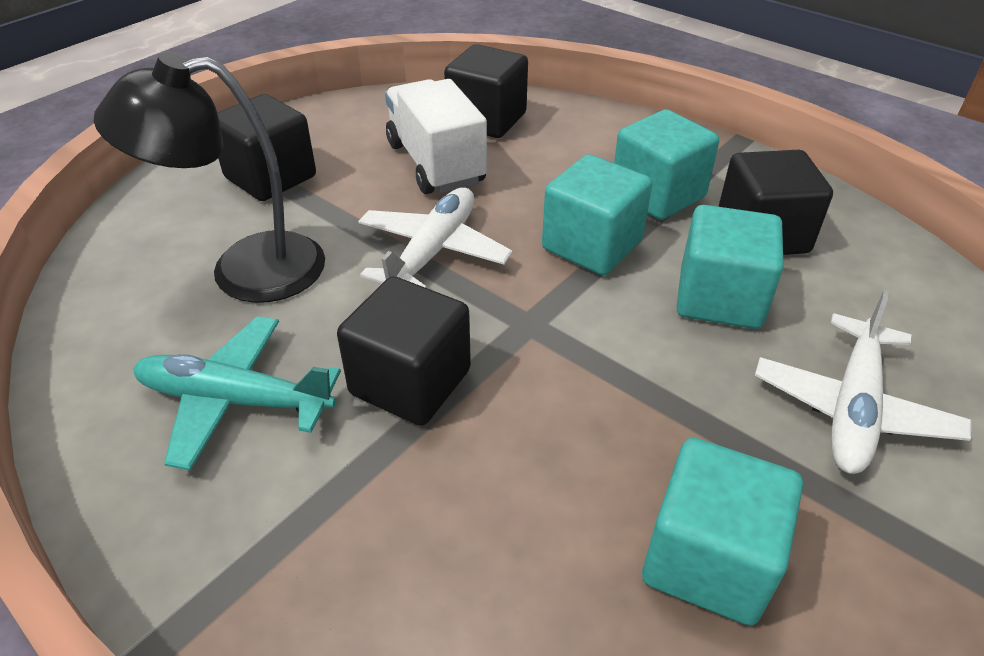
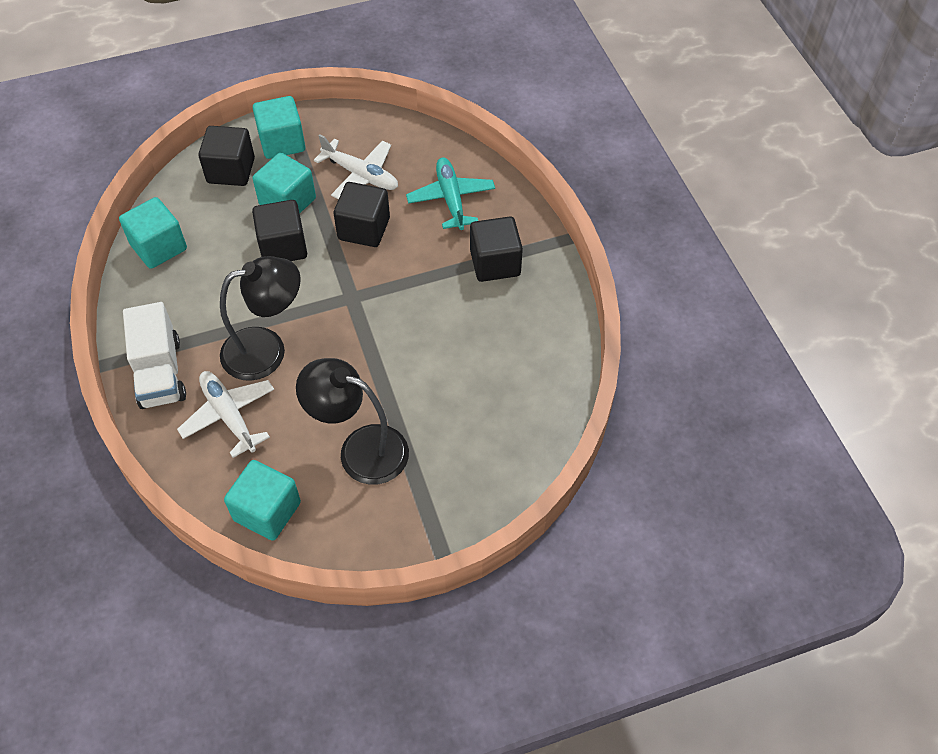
black lamp: [94,53,325,303] = 1 -> [220,256,301,381] [296,358,409,485] = 2

